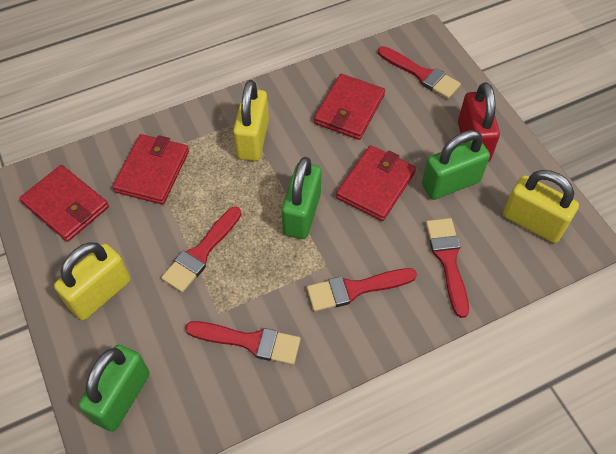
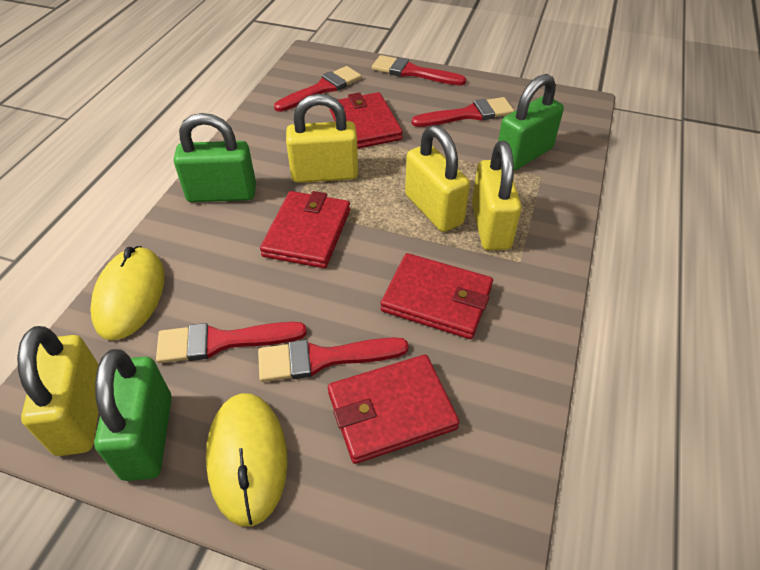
red padlock: [458,82,500,162] = 1 -> none = 0
yellow mouse: none = 0 -> [90,246,165,340] [206,393,287,527] = 2
yellow padlock: [54,242,130,320] [233,80,269,161] [503,170,579,243] = 3 -> [17,326,99,456] [286,94,358,183] [405,125,470,232] [472,141,521,250] = 4

